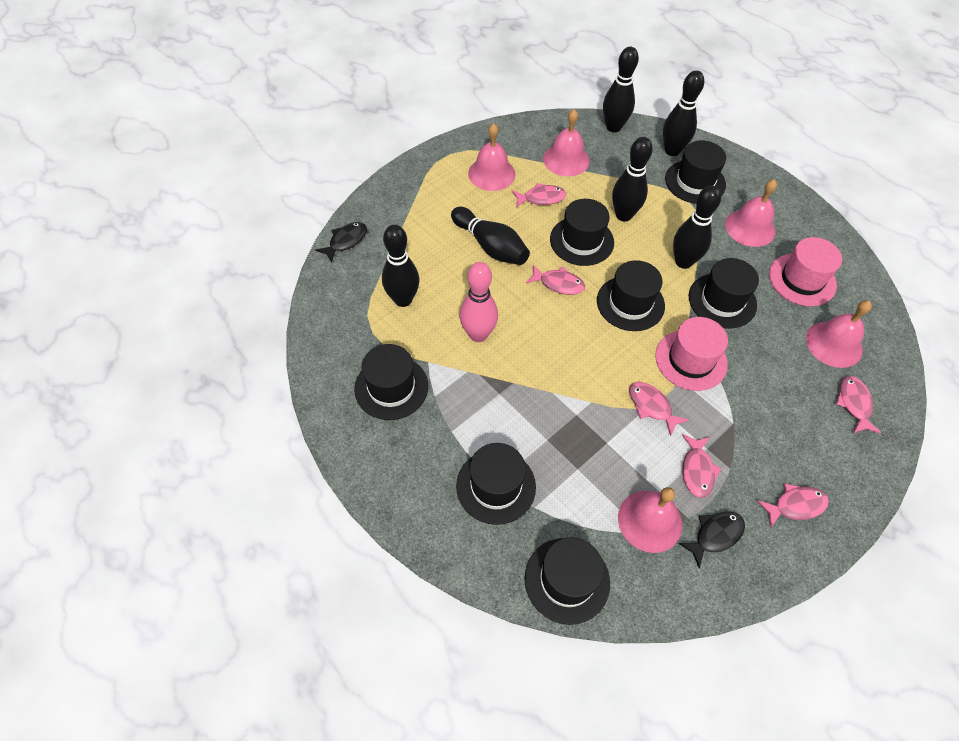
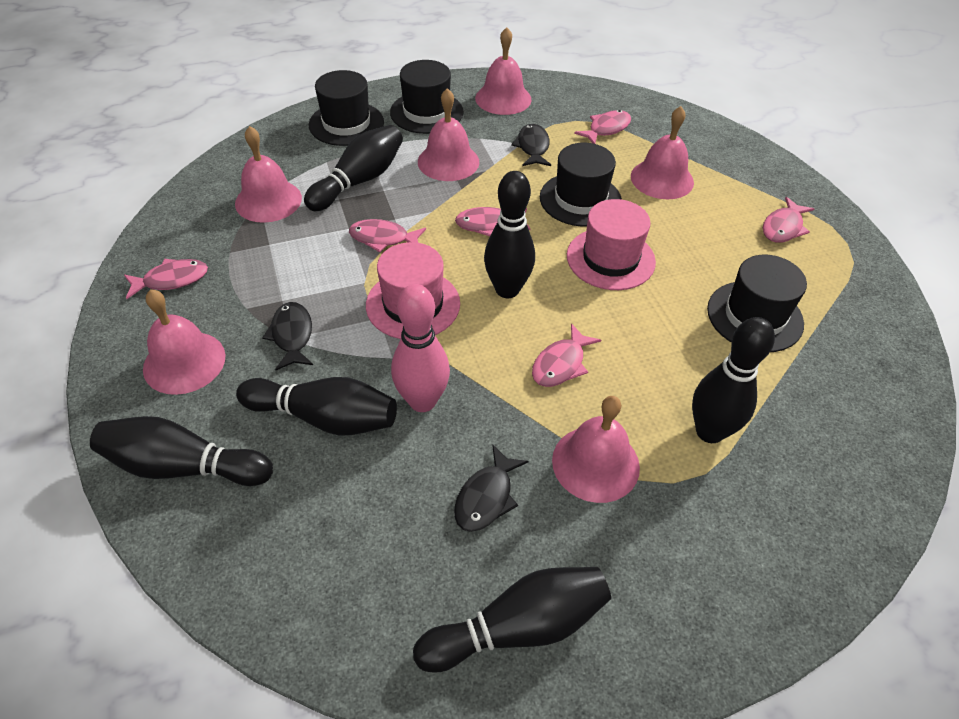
black fish: [315,222,367,263] [678,511,745,569] = 2 -> [262,302,313,370] [454,444,528,532] [511,124,551,166] = 3
black hat: [354,344,428,420] [456,443,536,525] [525,537,610,625] [550,199,614,266] [597,260,665,331] [665,140,726,204] [689,258,759,329] = 7 -> [309,70,384,146] [390,60,464,134] [540,143,622,227] [707,254,807,352] = 4
pink bell: [468,123,516,191] [543,109,590,176] [618,487,682,553] [725,179,777,247] [806,300,872,368] = 5 -> [143,289,226,395] [235,126,302,223] [418,88,479,181] [475,27,532,115] [552,396,640,503] [631,106,694,199] = 6

